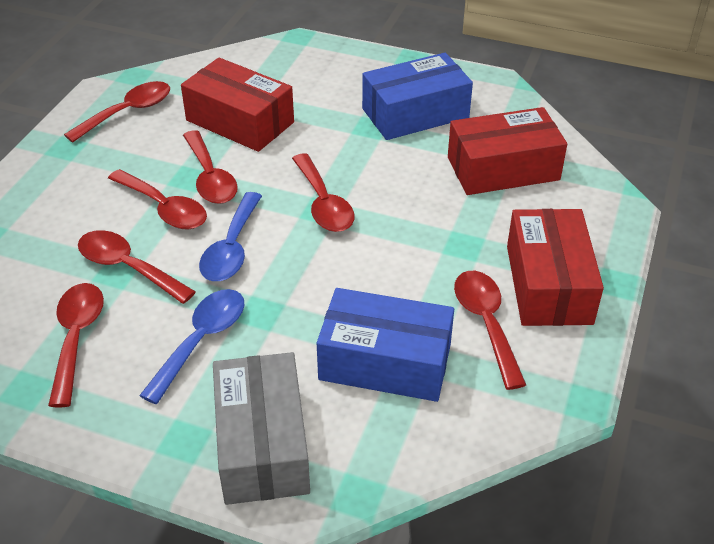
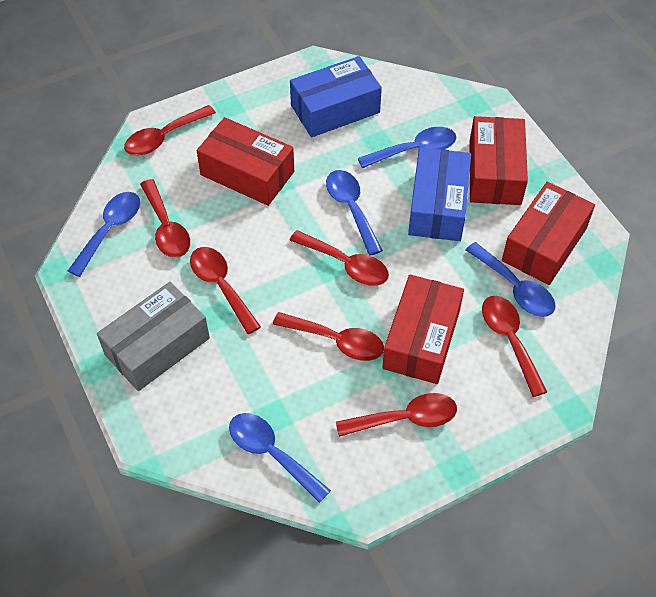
blue spoon: [139,289,245,404] [199,192,262,281] = 2 -> [68,192,140,277] [229,413,331,503] [326,170,383,256] [358,127,456,168] [466,242,556,317] = 5
red box: [181,57,294,152] [448,107,567,195] [507,209,604,326] = 3 -> [197,117,294,206] [382,275,464,384] [469,116,528,205] [502,182,595,285] = 4

